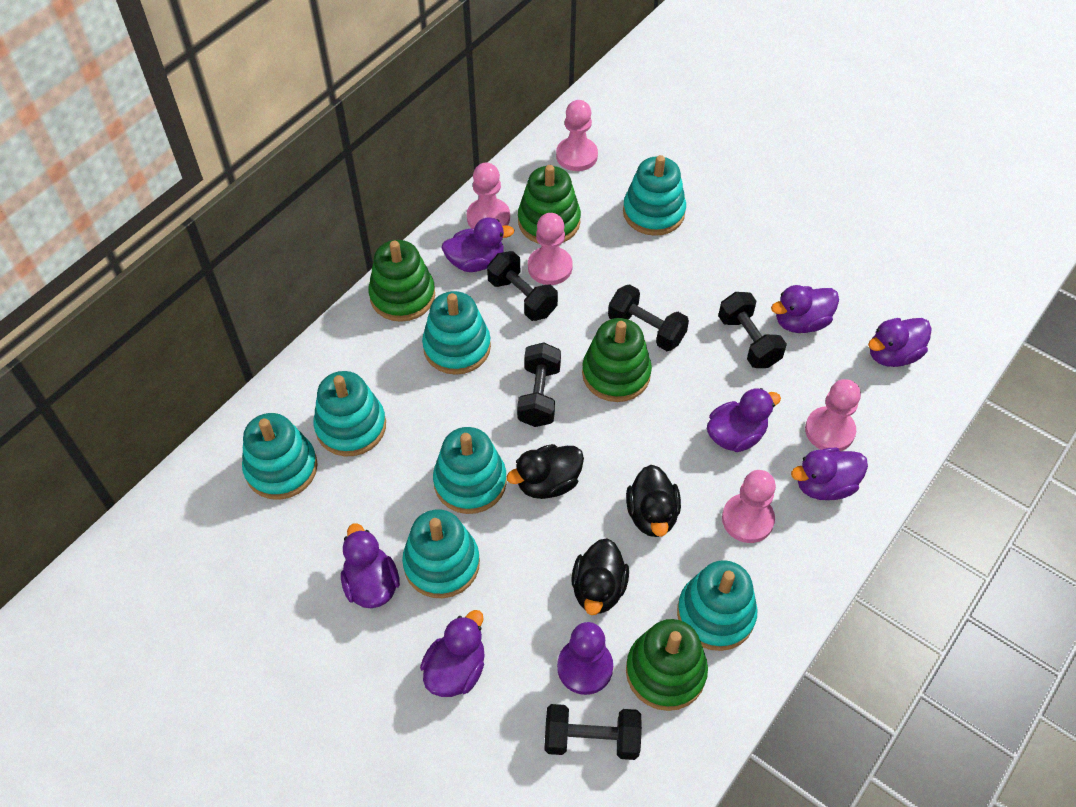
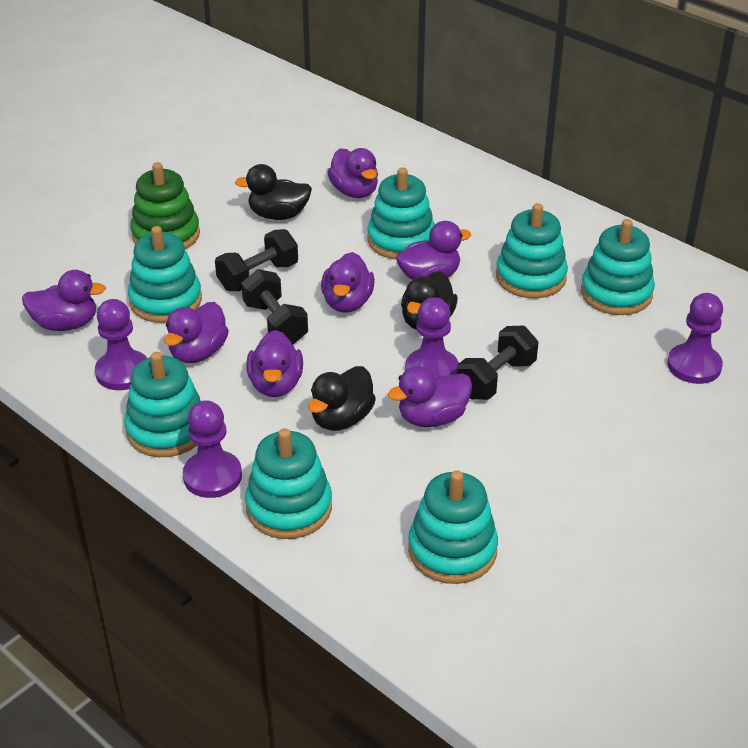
black dumbbell: [487,251,558,321] [517,342,561,427] [545,704,642,760] [608,284,689,351] [718,292,787,368] = 5 -> [215,229,298,291] [241,269,308,345] [457,326,538,400] = 3
green stacking toy: [368,240,435,322] [518,165,581,244] [582,318,652,402] [626,619,708,711] = 4 -> [131,162,200,249] = 1
pink pawn: [467,163,510,229] [528,213,573,285] [556,100,598,171] [722,470,776,543] [805,379,861,451] = 5 -> none = 0
purple pawn: [557,622,613,695] = 1 -> [95,299,147,390] [183,400,242,498] [405,297,459,376] [667,293,723,384] = 4

